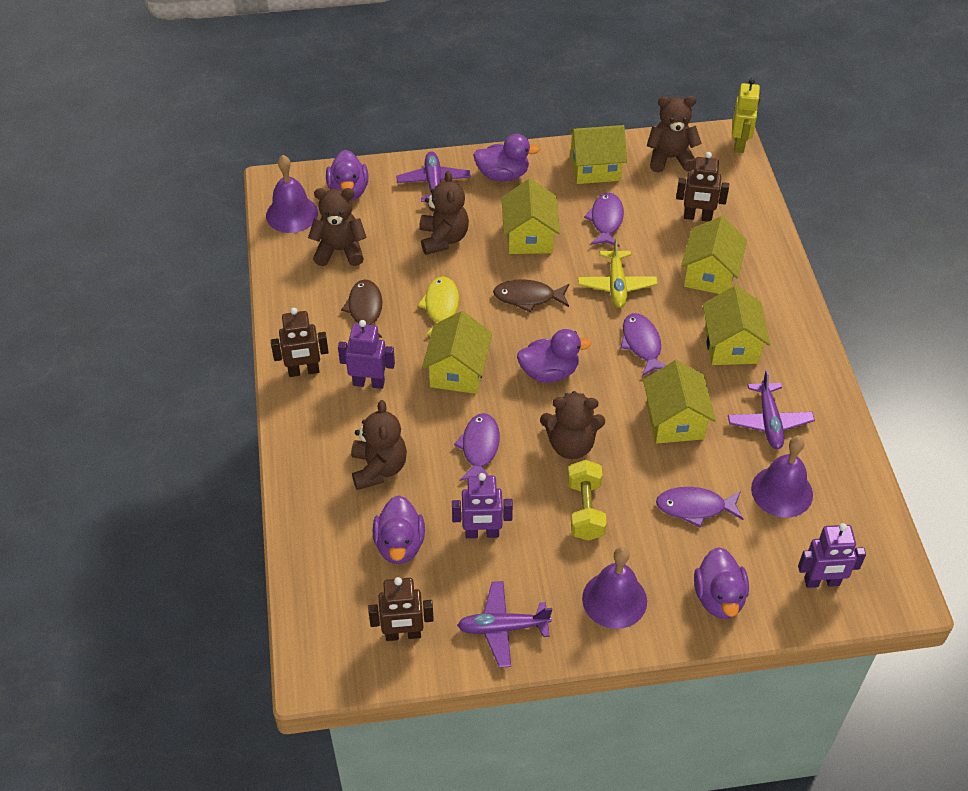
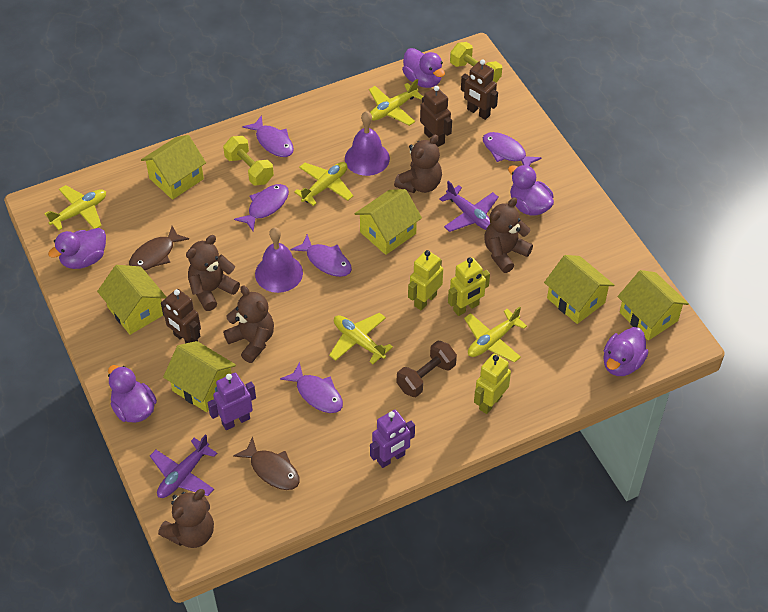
brown dumbbell: none = 0 -> [397,340,457,397] = 1
purple bell: [266,155,318,233] [582,547,647,629] [751,436,813,518] = 3 -> [255,227,303,293] [345,111,390,176] = 2
purple fish: [454,413,500,481] [584,193,624,247] [620,313,666,376] [656,487,743,528] = 4 -> [234,184,289,231] [243,115,294,157] [280,362,343,413] [291,234,352,277] [483,132,542,166] = 5
purple plane: [396,152,471,202] [457,581,552,668] [728,370,815,449] = 3 -> [150,434,217,498] [439,181,499,232] = 2
purple robot: [338,320,395,389] [452,473,513,538] [798,523,866,588] = 3 -> [208,373,256,430] [370,410,415,468] = 2
yellow dumbbell: [568,460,607,541] = 1 -> [223,136,274,186] [450,42,502,83] = 2
yellow fish: [417,277,459,336] = 1 -> none = 0
yellow plane: [578,237,658,308] = 1 -> [44,185,106,230] [294,162,353,206] [329,313,393,364] [369,79,423,126] [464,306,527,363] = 5
yellow robot: [732,78,760,153] = 1 -> [408,250,443,310] [448,257,490,316] [474,353,511,414] = 3

